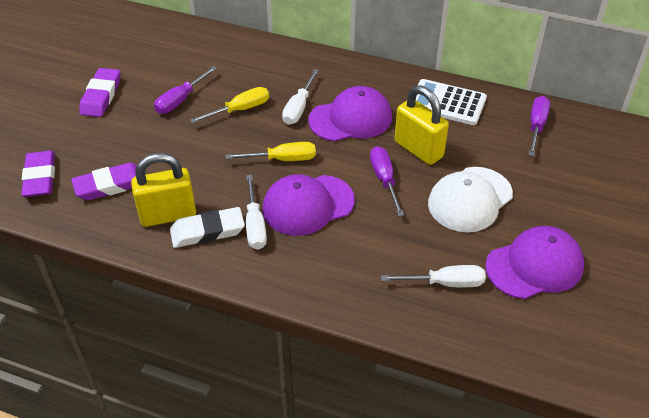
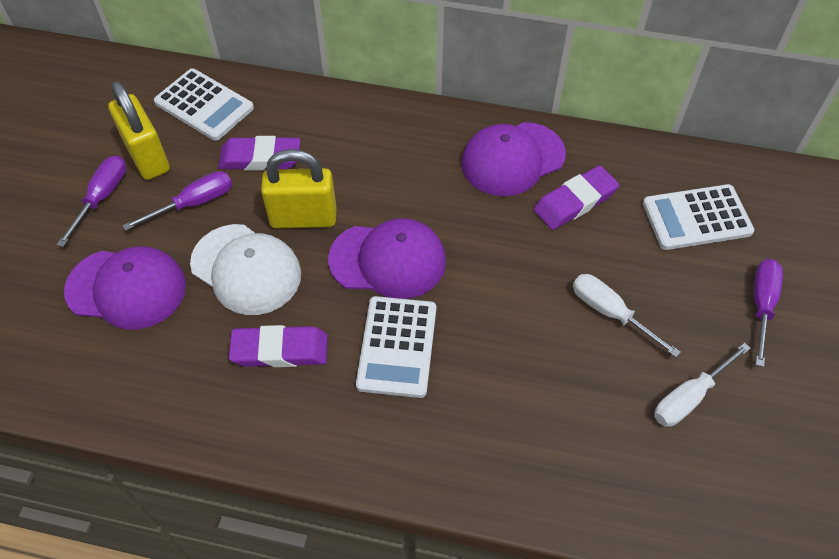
white calculator: [416,79,487,125] = 1 -> [154,69,254,141] [356,296,436,398] [643,184,754,250] = 3
white eraser: [170,207,245,248] = 1 -> none = 0
white screwdriver: [246,175,267,250] [282,69,319,125] [381,265,486,287] = 3 -> [573,274,681,357] [654,343,751,427] = 2
yellow screwdriver: [190,87,269,123] [225,142,316,161] = 2 -> none = 0

